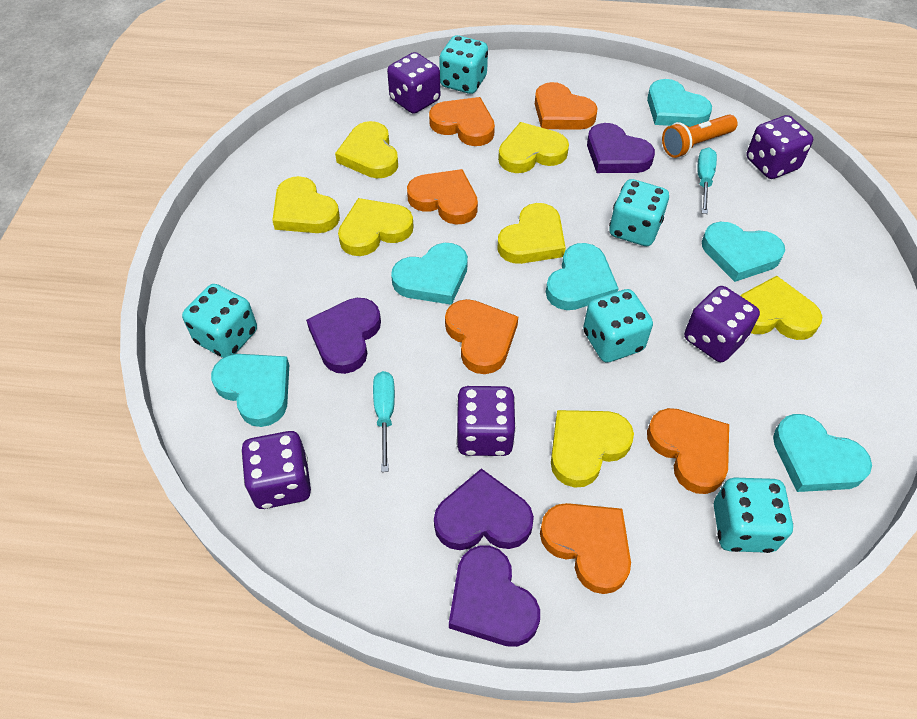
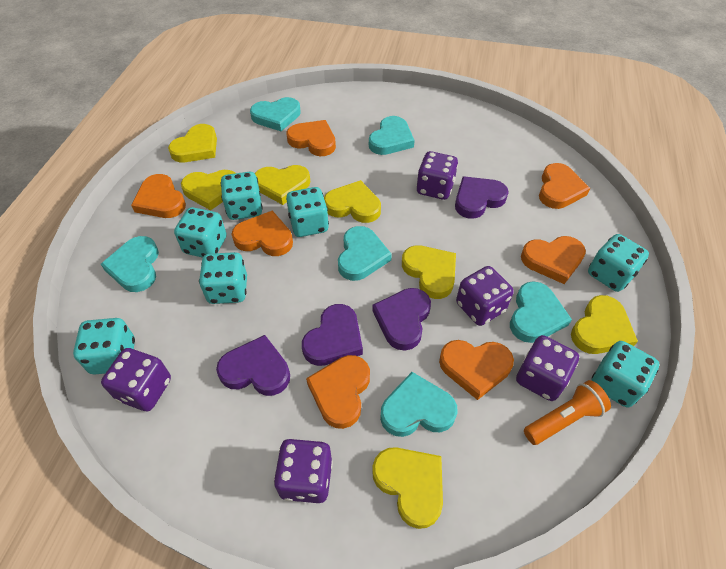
orange heart: [407,169,478,225] [429,97,495,146] [445,299,518,374] [535,82,597,130] [540,503,631,594] [647,408,729,494] = 6 -> [131,174,186,218] [232,211,293,256] [287,120,336,156] [306,355,370,429] [439,340,514,400] [521,236,586,284] [539,163,590,209] = 7
turquoise dice: [182,284,257,358] [439,35,488,94] [583,289,653,362] [609,179,669,246] [714,478,793,553] = 5 -> [73,318,135,375] [174,207,226,258] [199,252,247,304] [220,172,263,220] [286,187,329,237] [588,234,649,292] [591,341,659,407] = 7
turquoise screwdriver: [373,371,395,472] [698,148,717,214] = 2 -> none = 0

